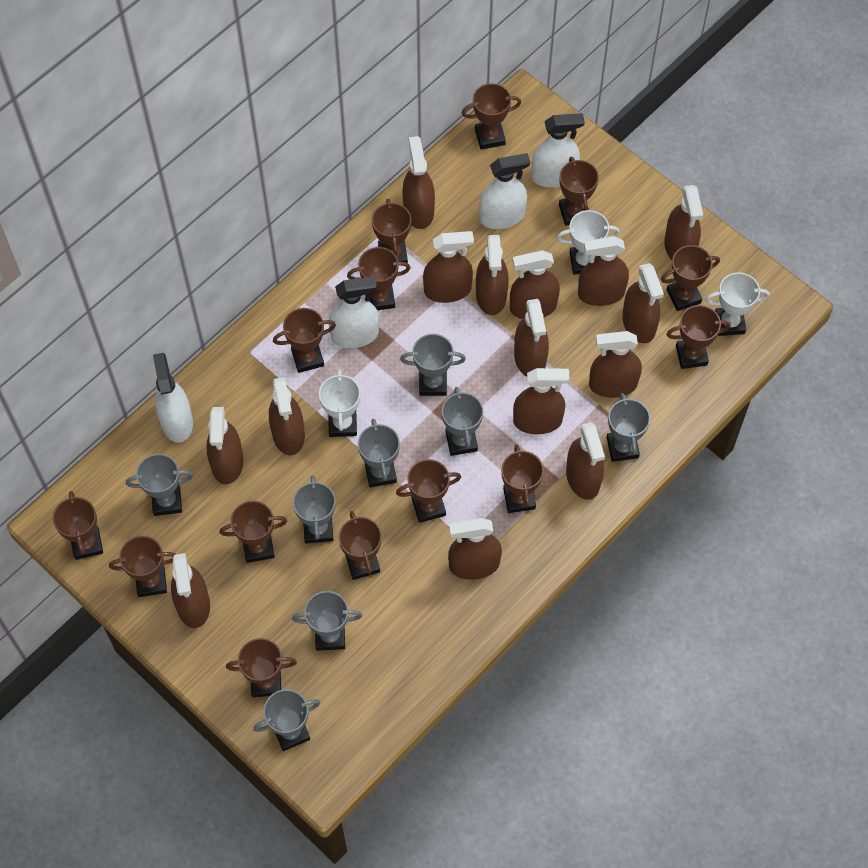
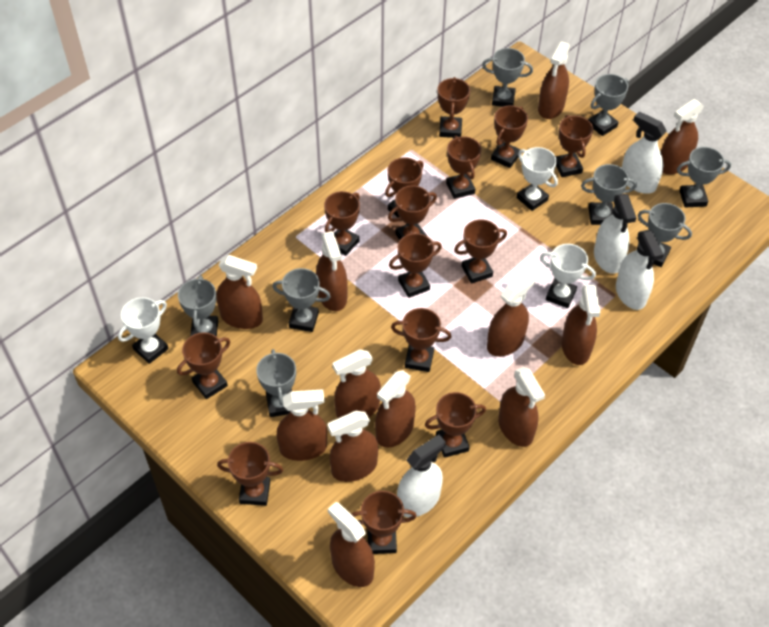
brown spray bottle: [171,553,210,628] [206,407,243,484] [269,377,305,455] [402,136,435,229] [423,231,474,303] [448,518,502,580] [476,235,509,315] [510,250,560,319] [513,368,569,434] [514,299,549,377] [566,422,605,500] [578,236,629,306] [589,331,642,398] [622,263,664,343] [664,185,703,260] = 15 -> [216,255,263,329] [277,389,327,461] [316,231,348,311] [327,411,378,482] [328,502,375,587] [332,350,381,418] [375,370,416,448] [487,273,535,357] [498,367,545,447] [538,41,570,119] [561,285,600,365] [661,99,704,175] = 12

